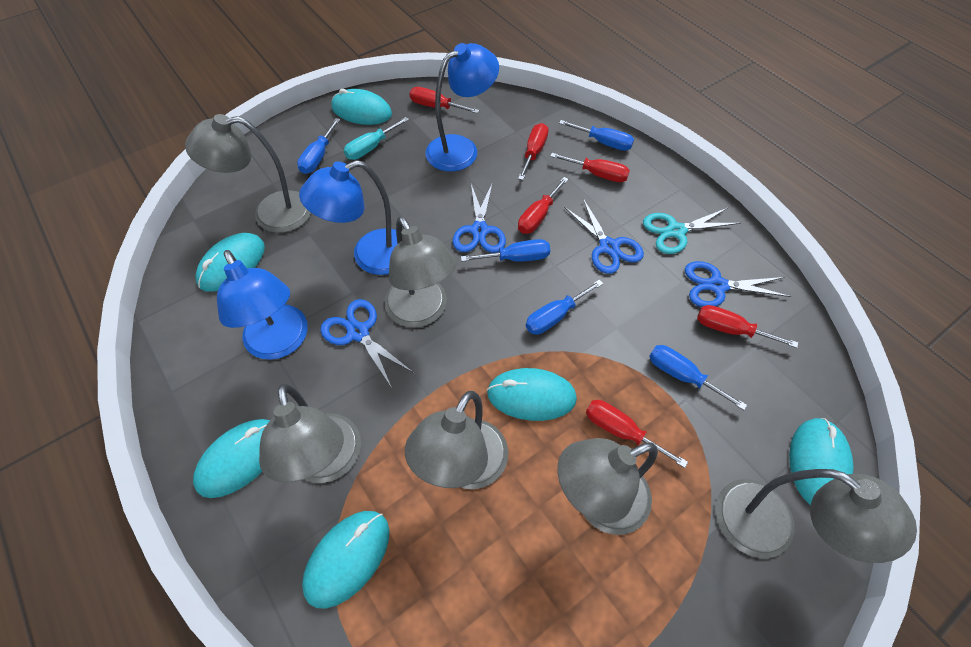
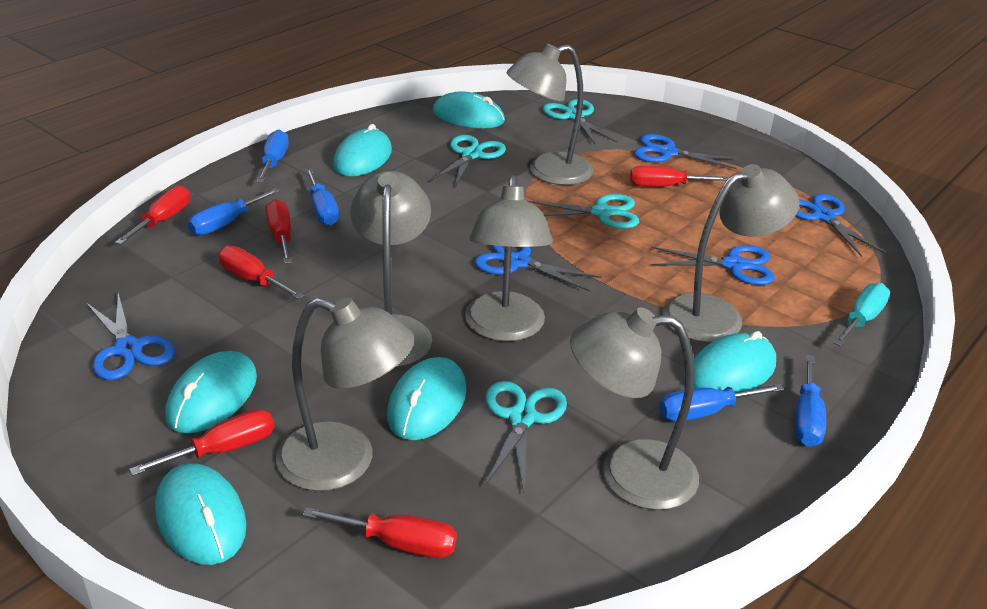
blue lamp: [217,250,308,360] [299,160,397,275] [425,43,499,172] = 3 -> none = 0
blue scissors: [320,299,414,388] [453,182,506,253] [564,199,644,274] [685,261,791,307] = 4 -> [86,293,175,380] [475,245,601,292] [634,134,739,169] [651,245,775,285] [795,194,885,257] = 5
turquoise scissors: [643,208,740,254] = 1 -> [430,135,506,188] [485,381,567,492] [526,194,639,229] [542,99,617,144] = 4

